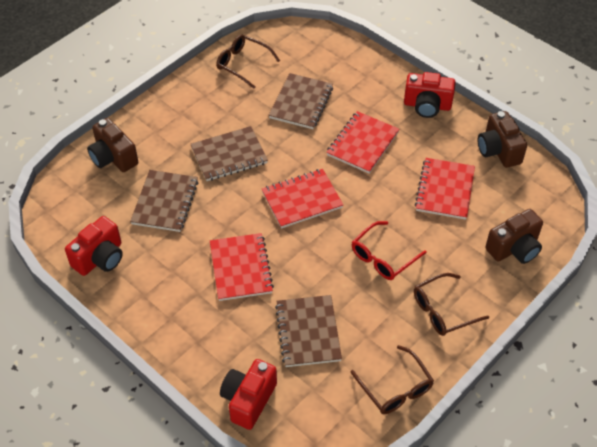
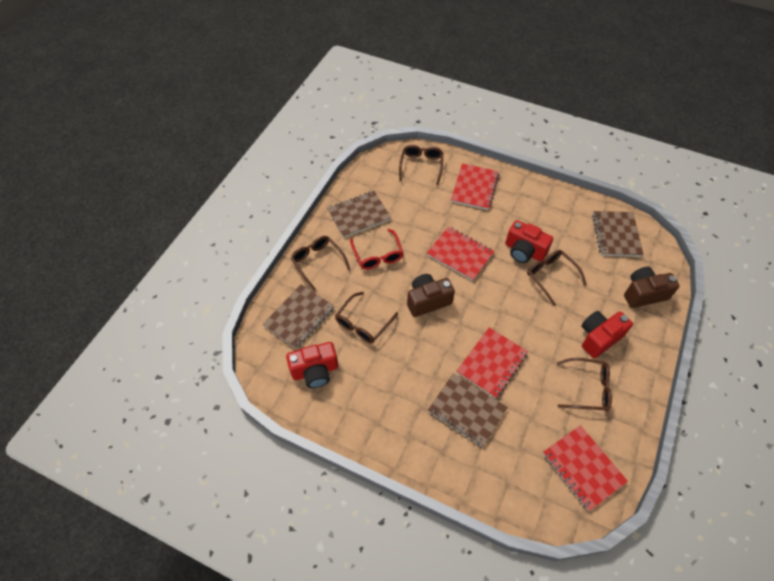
brown camera: [87,118,138,172] [477,111,527,168] [485,209,543,264] = 3 -> [407,274,455,317] [624,267,680,308] = 2
brown glasses: [216,35,280,89] [350,345,434,414] [414,273,489,336] = 3 -> [290,236,351,291] [335,292,398,344] [399,145,443,185] [527,250,587,306] [557,358,612,411] = 5

